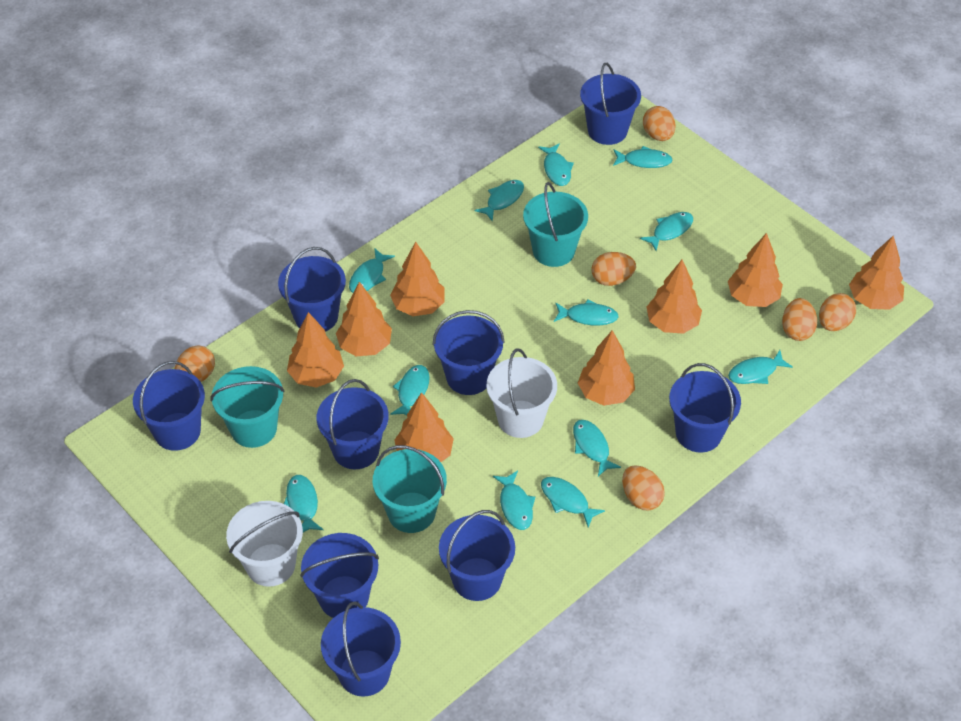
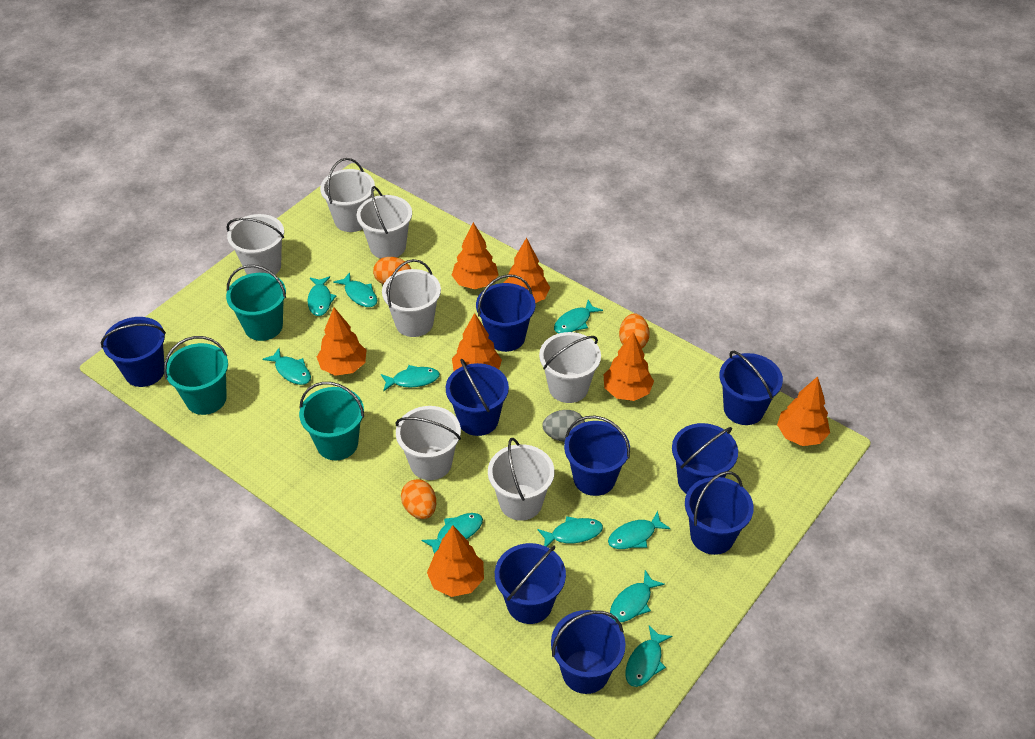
grey egg: none = 0 -> [542,410,585,442] = 1
orange egg: [175,345,215,382] [592,252,636,286] [622,465,665,510] [643,106,675,141] [782,298,817,341] [819,293,856,331] = 6 -> [373,257,411,284] [401,479,436,519] [619,313,650,348] = 3
orange tree: [287,312,344,388] [336,282,392,356] [390,242,445,316] [394,392,454,462] [578,330,635,406] [647,260,702,334] [728,233,783,307] [849,236,904,310] = 8 -> [317,307,366,376] [427,526,484,597] [452,222,498,289] [452,313,502,371] [503,237,550,303] [604,332,654,401] [777,376,830,446] = 7
turquoise fish: [284,475,323,532] [349,248,395,293] [390,365,429,415] [475,180,524,222] [493,470,535,530] [538,143,574,186] [541,477,605,527] [554,300,619,326] [573,420,621,476] [613,146,673,168] [640,212,693,251] [728,350,793,384] = 12 -> [263,348,311,385] [308,276,337,316] [333,272,377,307] [381,365,440,392] [421,513,483,553] [537,516,603,547] [554,300,603,333] [608,511,671,549] [610,570,665,622] [625,625,672,687] = 10
white bucket: [226,501,303,587] [486,348,557,438] = 2 -> [226,214,284,275] [320,158,375,232] [357,186,412,258] [382,259,441,337] [396,406,461,480] [488,438,554,521] [539,332,601,403] = 7

